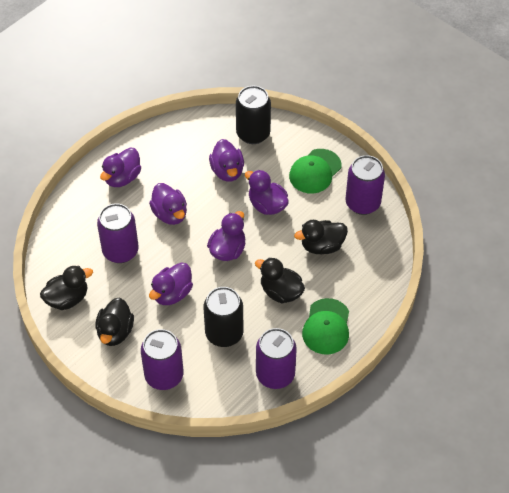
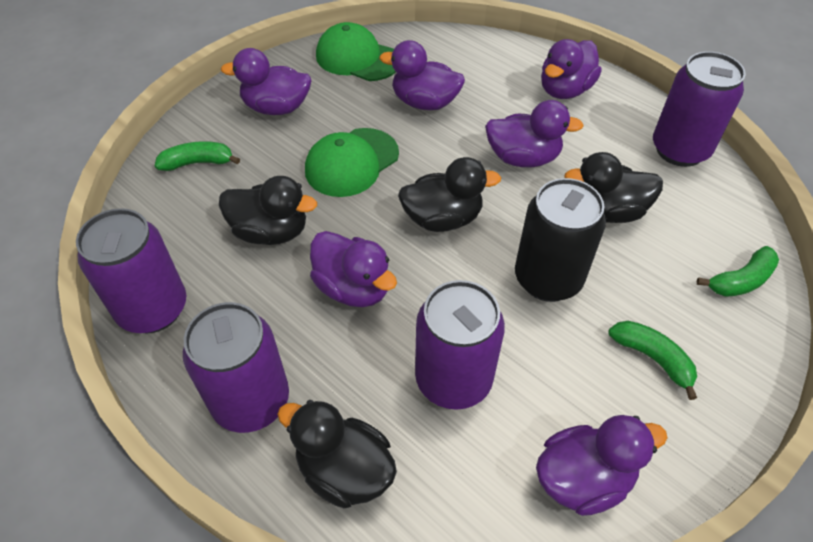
black can: [204,287,244,347] [236,86,271,144] = 2 -> [515,178,606,302] = 1
green banana: none = 0 -> [155,141,240,171] [608,321,697,400] [697,246,779,297] = 3

